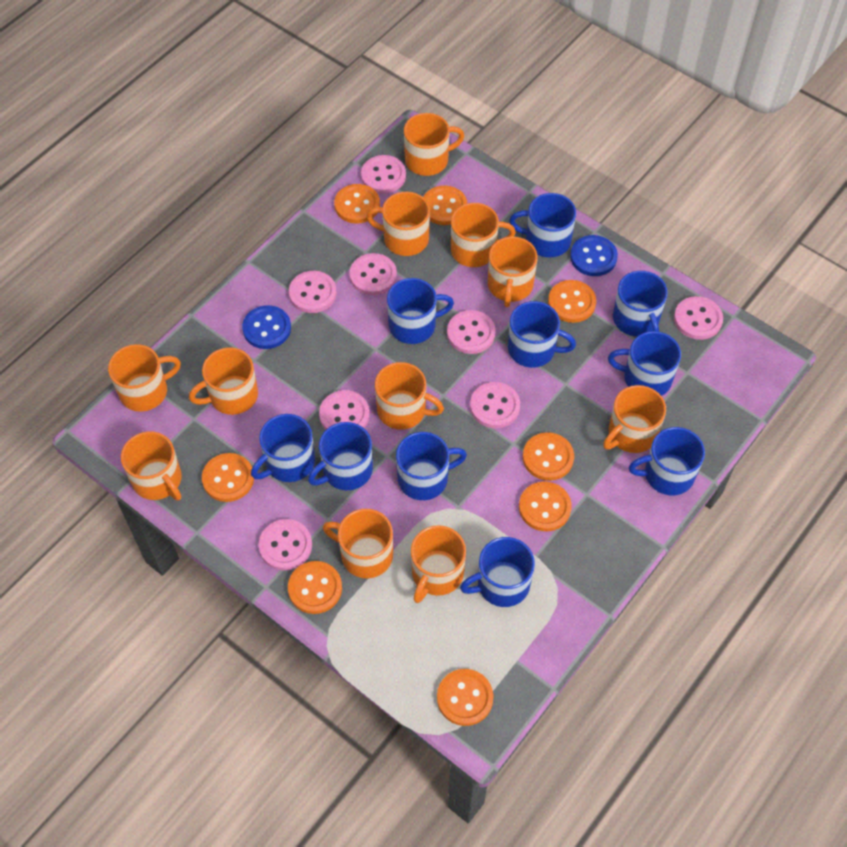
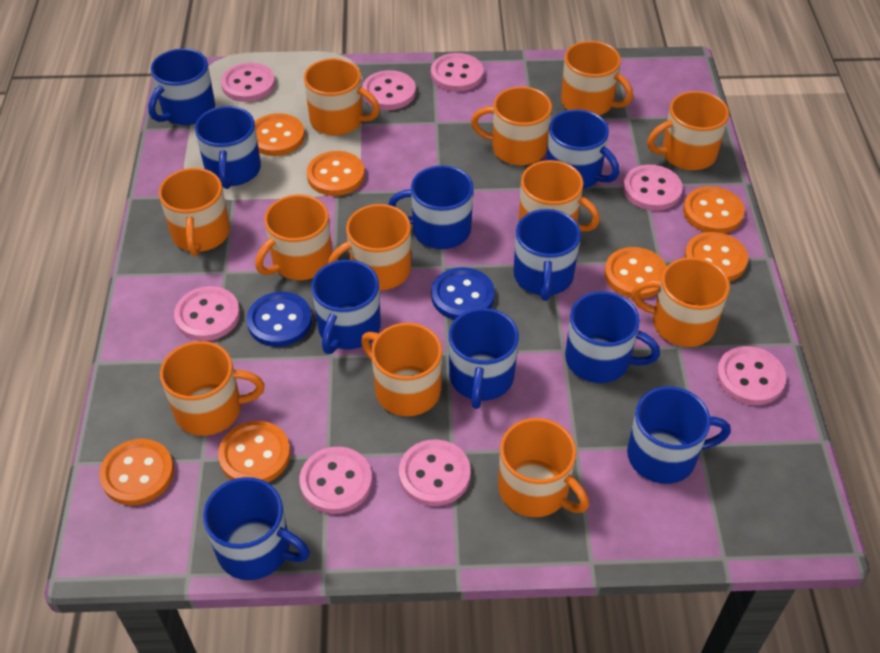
orange button: [202,453,254,502] [288,561,342,614] [334,184,380,224] [423,186,467,225] [437,669,494,726] [519,481,572,531] [523,432,574,481] [548,280,596,323] = 8 -> [99,439,174,505] [218,421,291,483] [255,113,305,156] [307,151,365,196] [604,247,667,299] [683,186,744,233] [684,232,748,282] = 7
orange mug: [108,344,181,412] [121,431,182,500] [189,347,258,415] [323,509,393,578] [366,192,430,256] [375,362,444,430] [404,113,465,176] [411,525,466,603] [451,203,516,267] [488,237,538,307] [603,385,666,453] = 11 -> [159,168,230,256] [160,341,265,436] [255,195,332,280] [304,58,380,136] [328,204,411,290] [361,323,442,416] [471,86,552,165] [498,418,589,517] [519,160,600,231] [561,41,633,115] [631,257,730,347] [647,91,729,170] = 12

